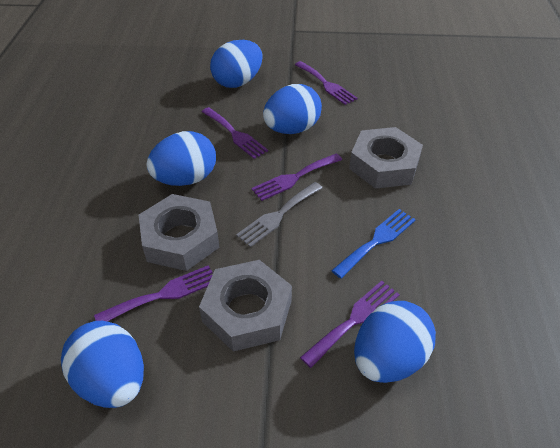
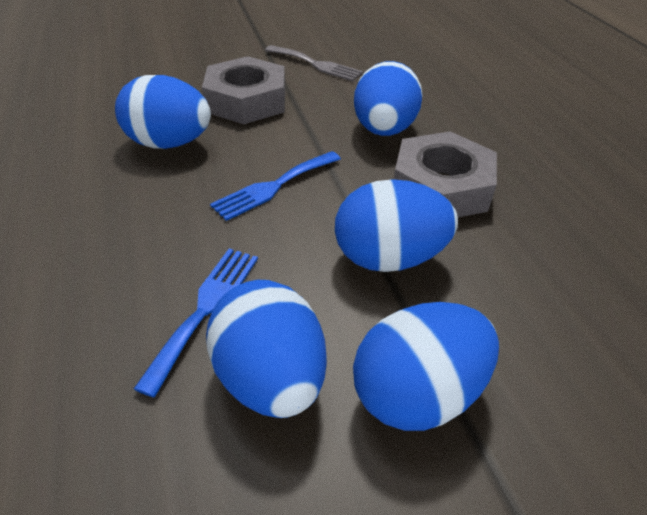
blue fork: [331,209,416,279] = 1 -> [134,248,258,397] [210,151,341,221] = 2
grey nut: [139,194,220,271] [199,260,292,352] [349,127,423,189] = 3 -> [202,56,285,124] [394,131,497,217] = 2
purple fork: [94,265,213,322] [202,107,268,159] [251,153,342,201] [295,61,357,105] [300,281,400,368] = 5 -> none = 0

